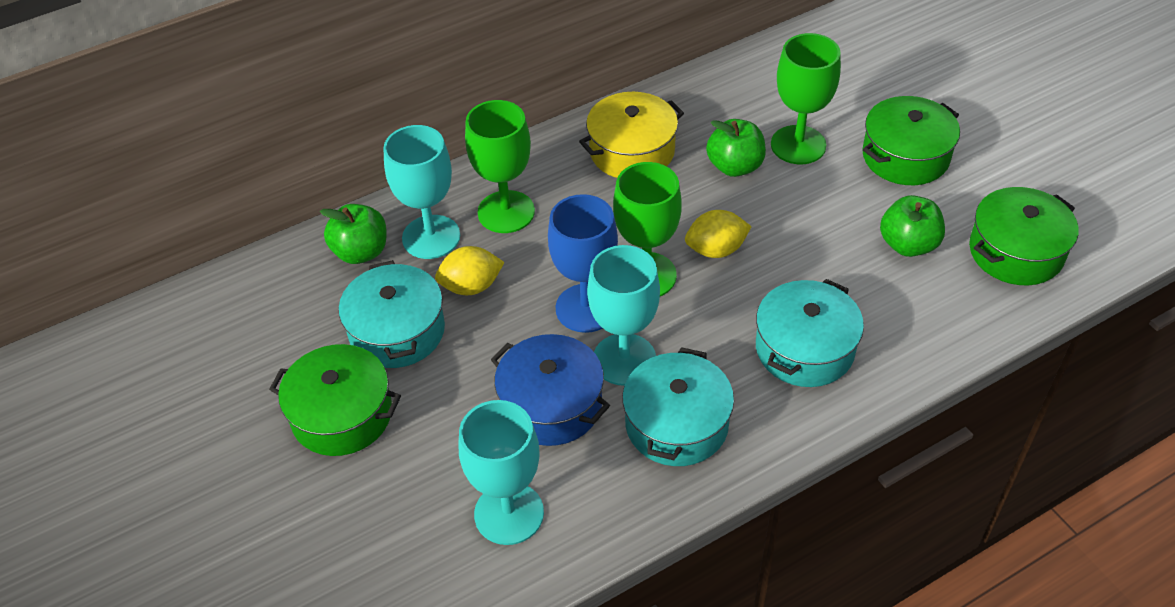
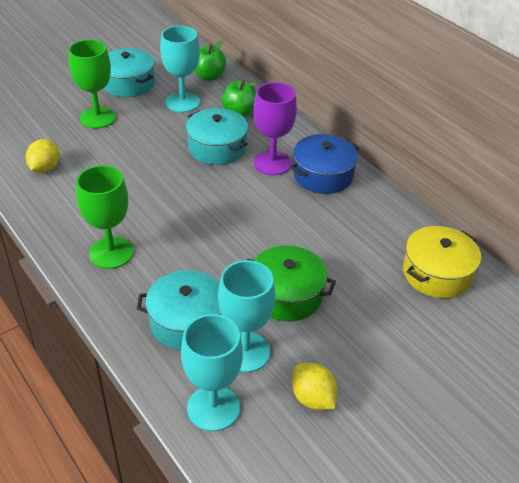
blue goblet: [548,194,618,333] = 1 -> none = 0
green apple: [320,204,387,264] [706,119,766,177] [880,195,945,257] = 3 -> [194,41,226,81] [222,80,258,117] = 2
green goblet: [465,100,535,233] [613,162,682,296] [771,33,841,164] = 3 -> [69,40,116,129] [76,165,134,269] = 2
green pot: [269,344,401,456] [862,96,960,185] [969,187,1079,285] = 3 -> [247,245,336,321] = 1
purple goblet: none = 0 -> [254,82,297,175] = 1

